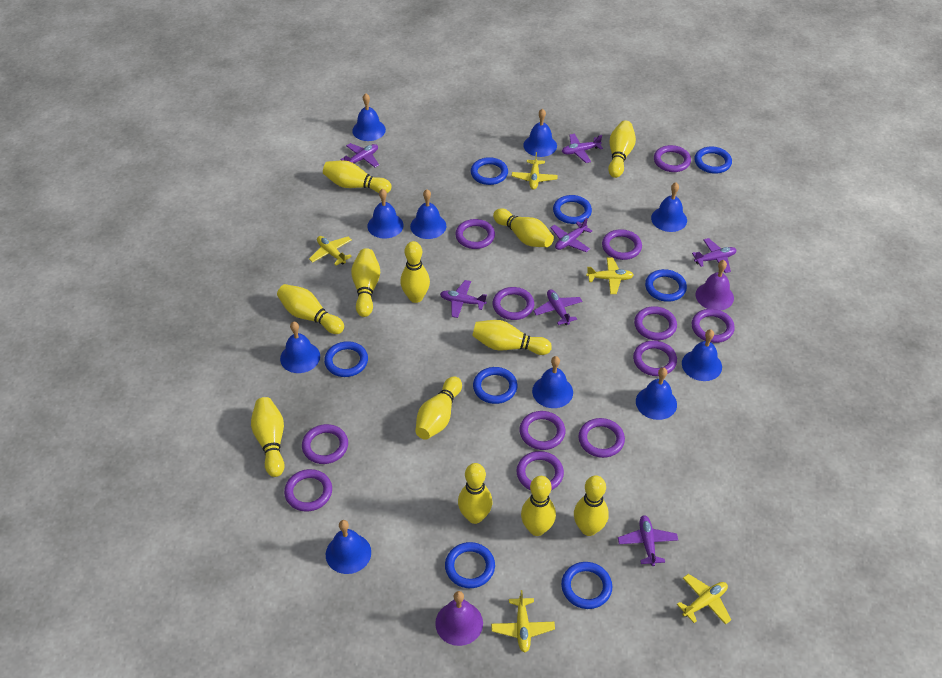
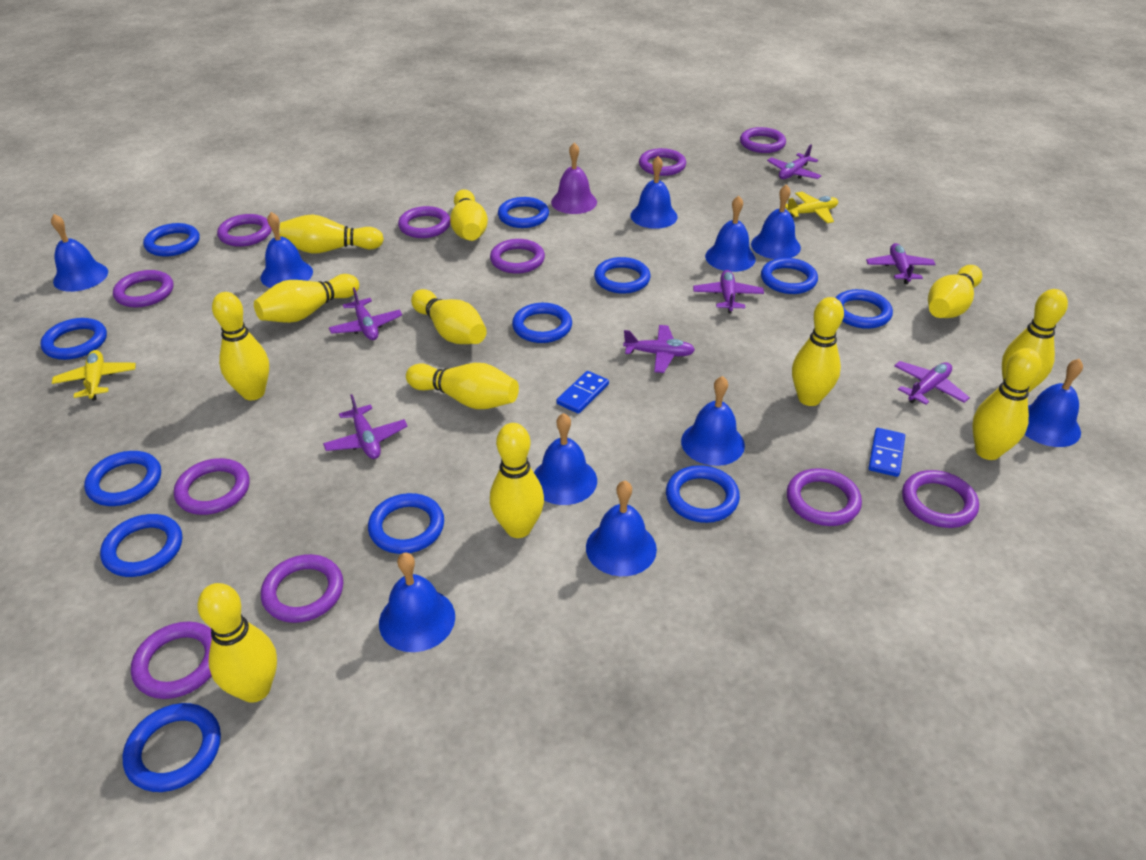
blue domino: none = 0 -> [557,371,609,414] [868,428,905,477] = 2
blue ring: [324,341,368,377] [445,542,495,588] [471,157,508,185] [473,367,517,404] [553,195,592,224] [561,562,612,609] [645,269,687,302] [694,146,732,174] = 8 -> [40,318,107,360] [84,451,161,506] [100,514,182,577] [123,703,221,792] [143,223,200,257] [368,493,444,554] [498,197,549,228] [512,303,572,343] [594,257,651,294] [666,465,740,523] [761,258,818,294] [835,289,893,329] = 12
purple bell: [435,591,483,646] [695,260,734,310] = 2 -> [551,143,597,214] = 1
purple ring: [284,469,332,511] [302,424,348,464] [455,219,495,249] [493,287,534,320] [516,451,564,490] [519,411,565,450] [579,418,625,458] [602,229,642,260] [633,341,677,376] [634,306,677,340] [654,145,691,172] [692,309,735,343] = 12 -> [113,270,173,308] [131,621,212,699] [174,458,250,515] [217,214,272,247] [261,554,343,623] [398,206,450,238] [490,239,545,273] [639,148,686,176] [740,127,786,153] [787,468,862,526] [902,470,979,528] = 11
yellow plane: [309,236,352,266] [491,590,555,652] [512,152,558,190] [586,257,633,294] [677,574,731,625] = 5 -> [52,350,136,400] [785,192,838,223] = 2

